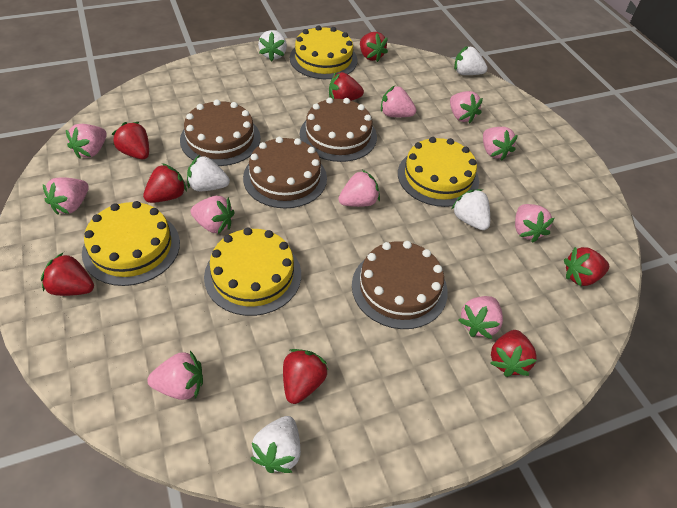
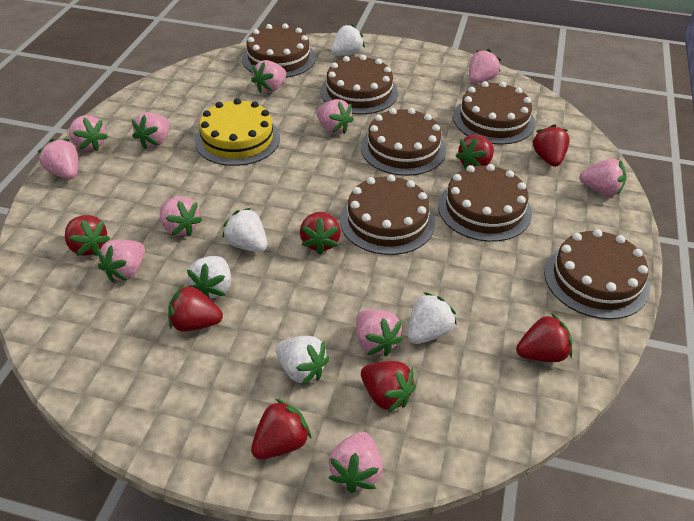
brown cake: [180,100,261,166] [243,137,327,208] [300,98,377,162] [352,241,448,329] = 4 -> [242,23,316,78] [320,55,398,115] [340,175,435,255] [361,108,446,176] [438,164,532,242] [453,81,535,145] [544,229,650,319] = 7
pink strawberry: [43,177,89,215] [66,124,107,159] [147,351,203,400] [191,196,235,234] [338,170,380,207] [381,86,416,117] [450,91,483,124] [459,296,503,339] [483,127,518,160] [515,204,554,243] = 10 -> [37,139,78,179] [69,115,108,151] [97,239,145,282] [132,112,170,149] [160,196,202,236] [251,60,286,94] [316,99,354,134] [329,432,383,493] [356,309,403,356] [469,49,501,84] [579,158,626,196] = 11
yellow cake: [82,201,180,286] [204,228,301,316] [290,25,358,79] [398,137,479,207] = 4 -> [195,98,280,166] = 1

